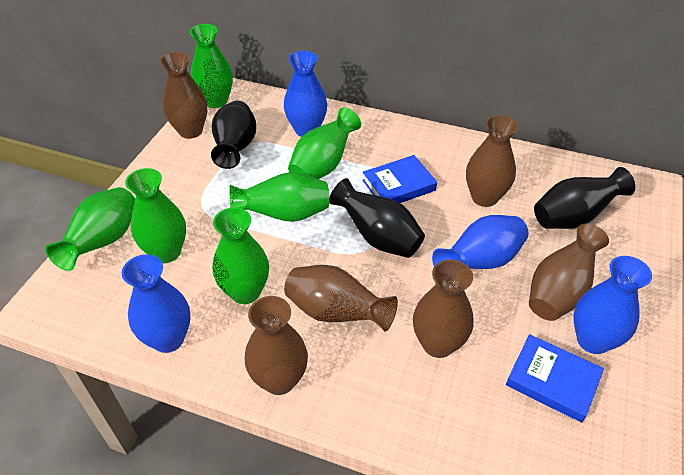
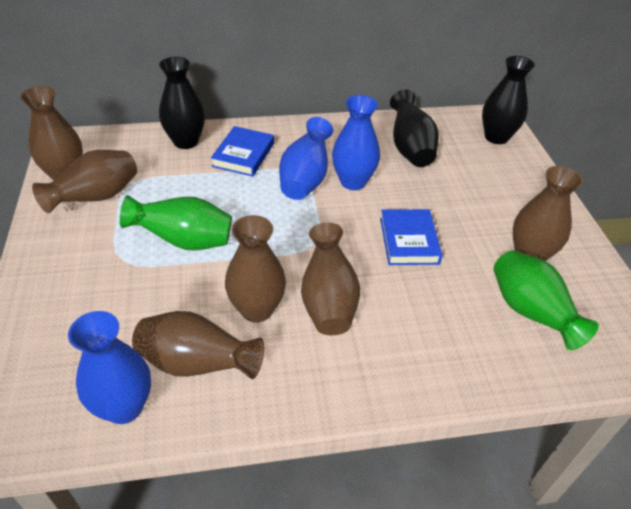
blue vase: [122,254,190,353] [284,51,327,137] [432,215,528,269] [573,256,652,354] = 4 -> [68,311,151,424] [279,117,333,200] [332,95,380,190] = 3
green vase: [45,187,135,271] [125,168,186,263] [190,24,233,108] [213,207,269,304] [229,172,329,222] [288,108,361,179] = 6 -> [120,195,232,251] [494,250,599,350] = 2

